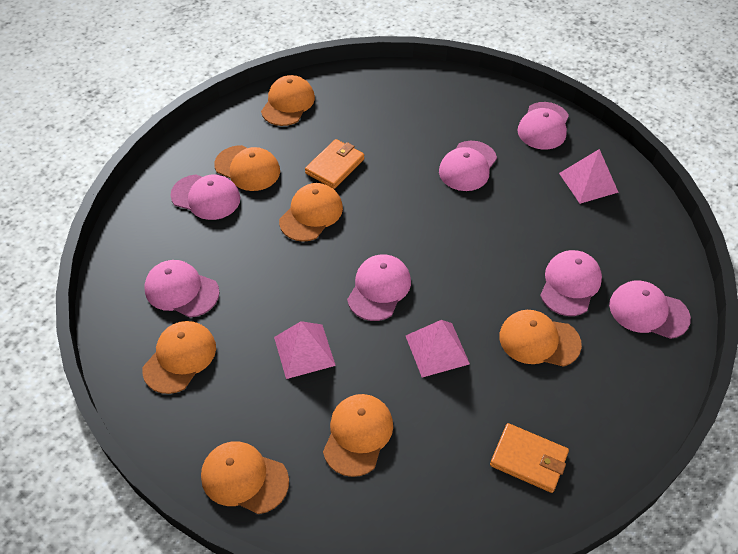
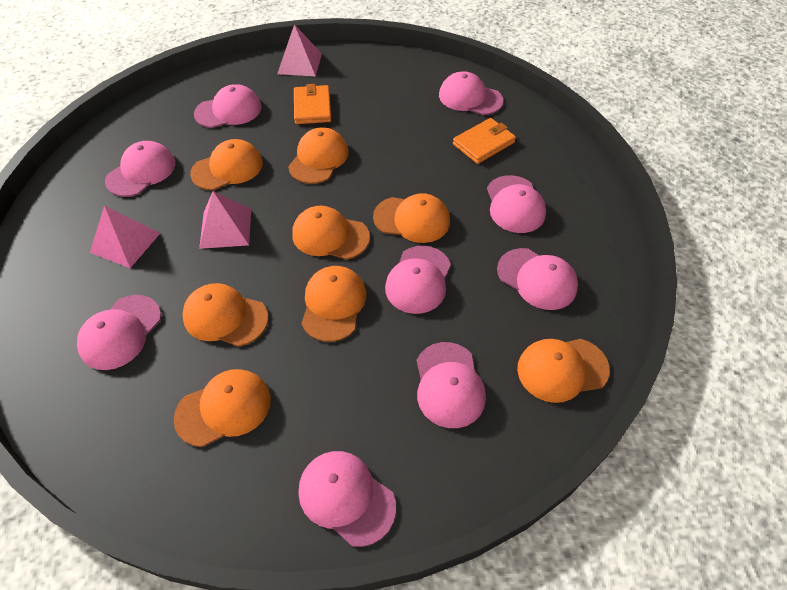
orange cap: [142,321,216,394] [201,442,289,514] [214,145,280,191] [261,75,315,126] [279,183,343,242] [323,394,393,477] [499,310,582,367] = 7 -> [174,369,271,447] [182,283,268,347] [190,139,263,190] [288,127,349,184] [292,206,370,260] [302,266,366,342] [373,193,450,243] [517,339,610,403] = 8
pink cap: [144,260,219,317] [170,174,240,220] [347,255,411,321] [439,141,497,191] [517,102,569,150] [540,250,602,316] [609,281,691,339] = 7 -> [77,295,161,370] [105,141,176,197] [194,84,262,128] [298,451,396,547] [385,246,451,314] [417,342,486,428] [439,71,503,115] [487,175,546,233] [497,248,578,310] = 9

